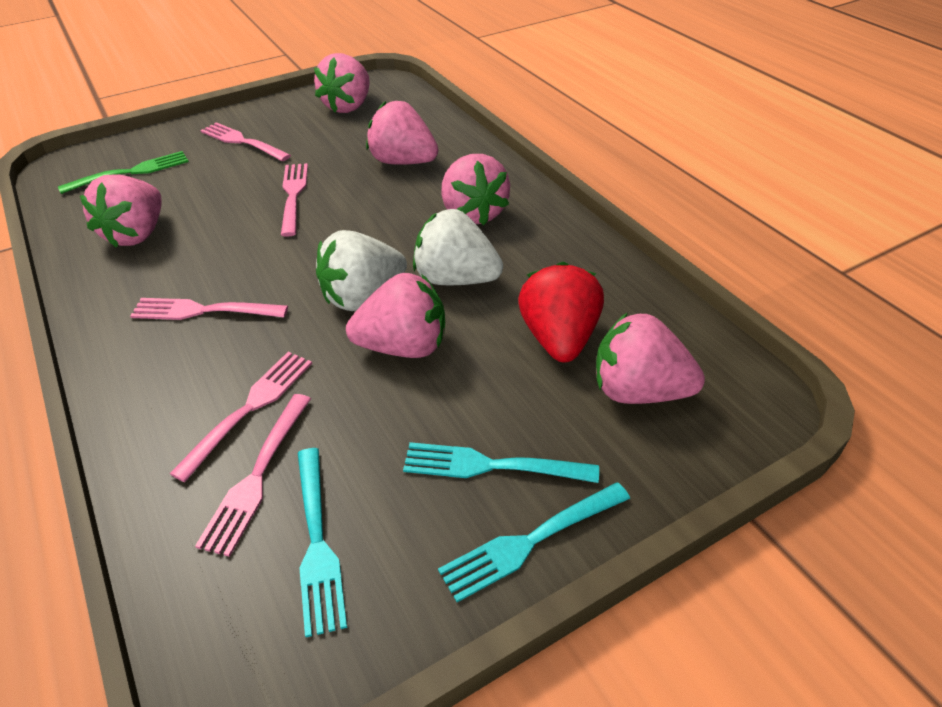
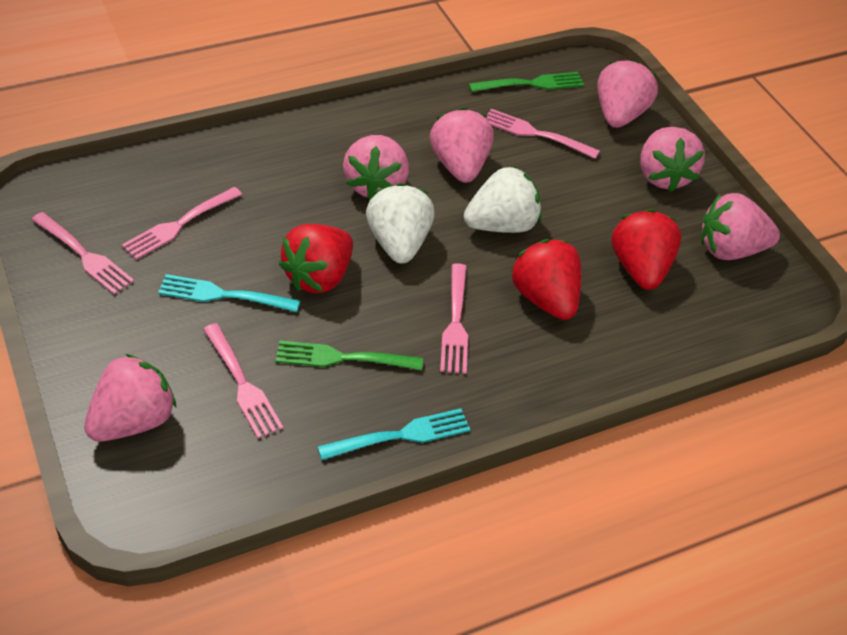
green fork: [58,151,189,194] = 1 -> [275,340,423,370] [469,72,584,92] = 2
red strawberry: [518,262,604,363] = 1 -> [279,224,353,293] [511,239,581,320] [611,209,681,290] = 3
turquoise fork: [298,448,347,637] [403,442,599,483] [438,482,630,602] = 3 -> [158,274,300,312] [317,408,470,460] = 2

